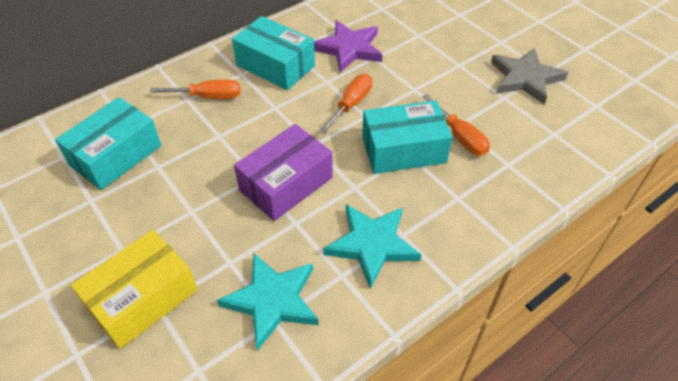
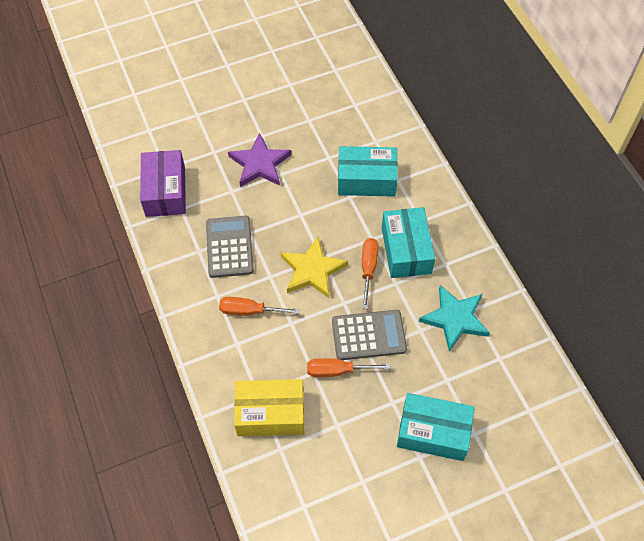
grey calculator: none = 0 -> [206,216,254,278] [332,310,407,360] = 2
grey star: [491,48,568,104] = 1 -> none = 0
turquoise star: [217,253,319,351] [323,204,421,289] = 2 -> [419,285,490,352] = 1
yellow star: none = 0 -> [281,236,348,298] = 1

